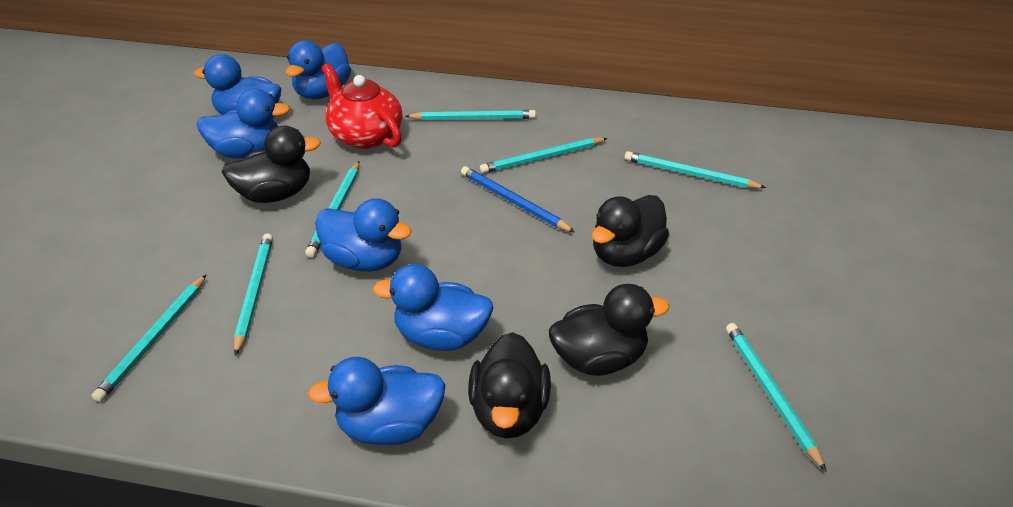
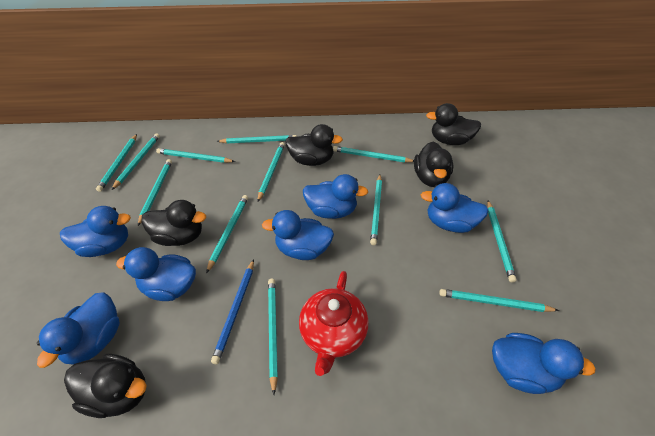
black duck: [222,126,321,203] [468,332,551,438] [549,284,669,376] [592,195,669,267] = 4 -> [64,354,147,418] [141,200,206,246] [285,124,343,166] [414,142,453,187] [426,103,481,145] = 5
blue duck: [194,54,281,115] [197,88,290,159] [286,40,351,99] [308,357,445,445] [315,198,412,272] [373,264,493,351] = 6 -> [37,292,120,368] [60,206,131,257] [116,247,196,301] [262,210,334,260] [303,174,368,219] [421,183,489,233] [492,333,596,394] = 7
turquoise pencil: [92,275,206,402] [234,233,273,356] [305,161,359,258] [405,110,536,120] [480,138,608,173] [624,151,766,188] [726,323,827,472] = 7 -> [96,134,137,192] [112,133,160,190] [138,159,172,226] [156,148,235,163] [206,195,248,273] [216,135,297,143] [257,142,285,202] [268,279,278,395] [333,146,414,162] [370,175,382,245] [439,289,559,312] [487,201,517,282] = 12

